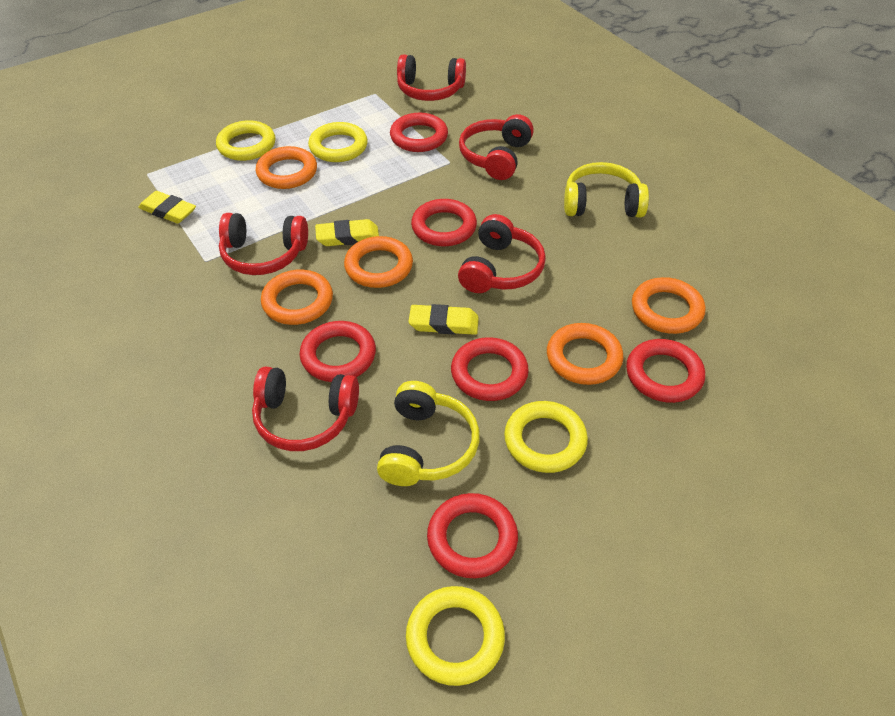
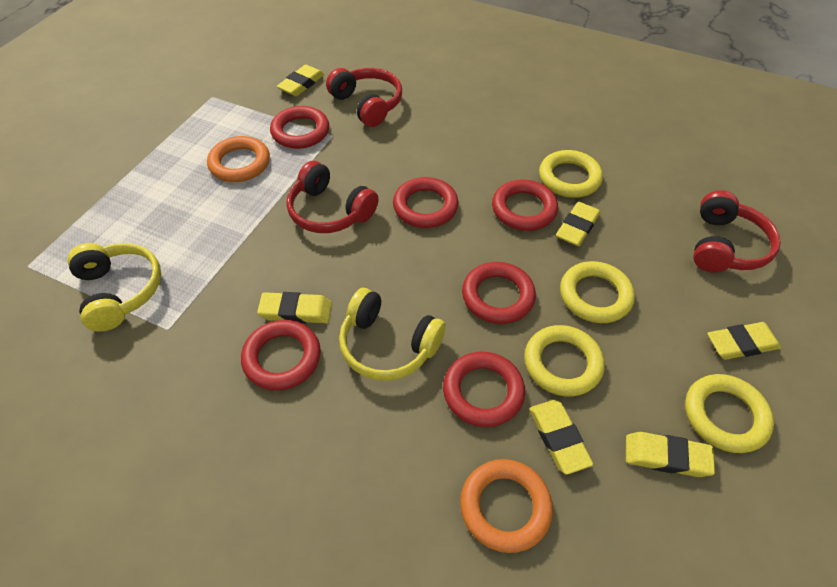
orange ring: [256,146,317,189] [261,270,333,325] [344,236,413,288] [547,323,623,385] [632,277,705,334] = 5 -> [207,136,270,182] [460,459,553,553] = 2
red headphones: [219,213,308,275] [252,366,359,451] [397,55,466,101] [458,214,546,293] [459,114,534,180] = 5 -> [286,161,378,233] [326,68,402,127] [693,190,781,272] = 3
yellow eraser: [138,191,196,224] [315,219,379,246] [409,304,479,335] = 3 -> [257,292,332,323] [277,65,325,96] [529,400,594,475] [556,202,601,246] [626,432,715,477] [707,322,781,360] = 6

